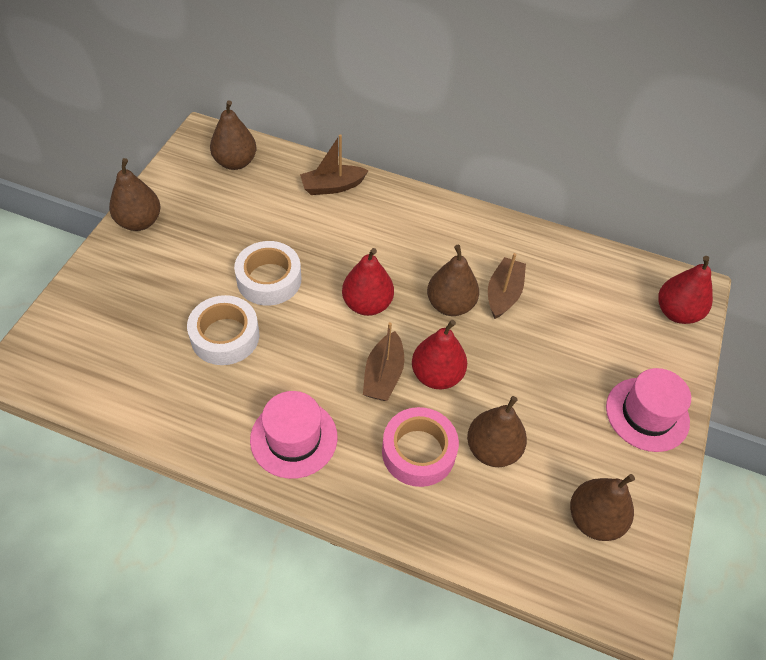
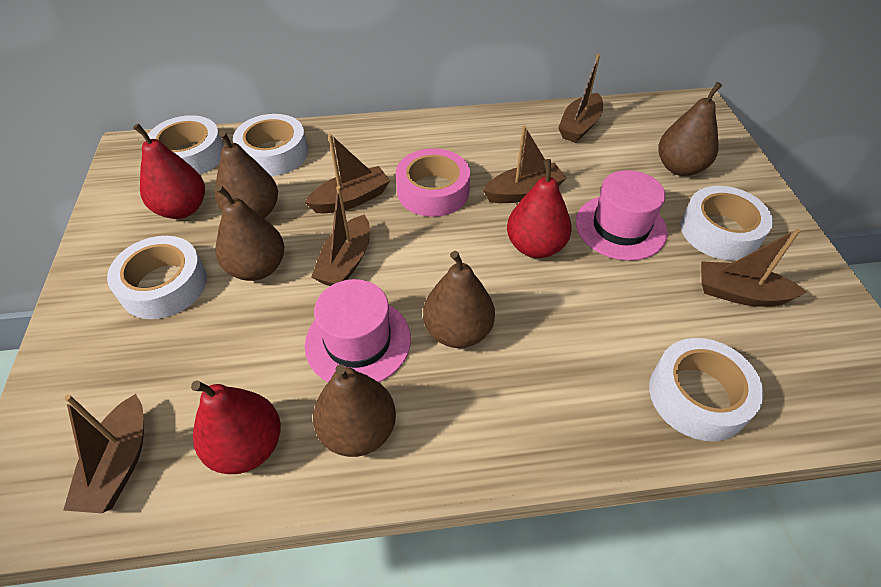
brown boat: [300,134,369,195] [363,322,404,401] [488,253,526,319] = 3 -> [63,394,144,513] [305,134,390,213] [311,186,370,286] [483,126,567,203] [558,54,603,143] [701,229,807,307] = 6
white tape: [187,295,259,365] [234,241,301,306] = 2 -> [107,236,207,319] [145,115,224,175] [233,114,308,176] [649,338,764,441] [681,186,773,260] = 5

